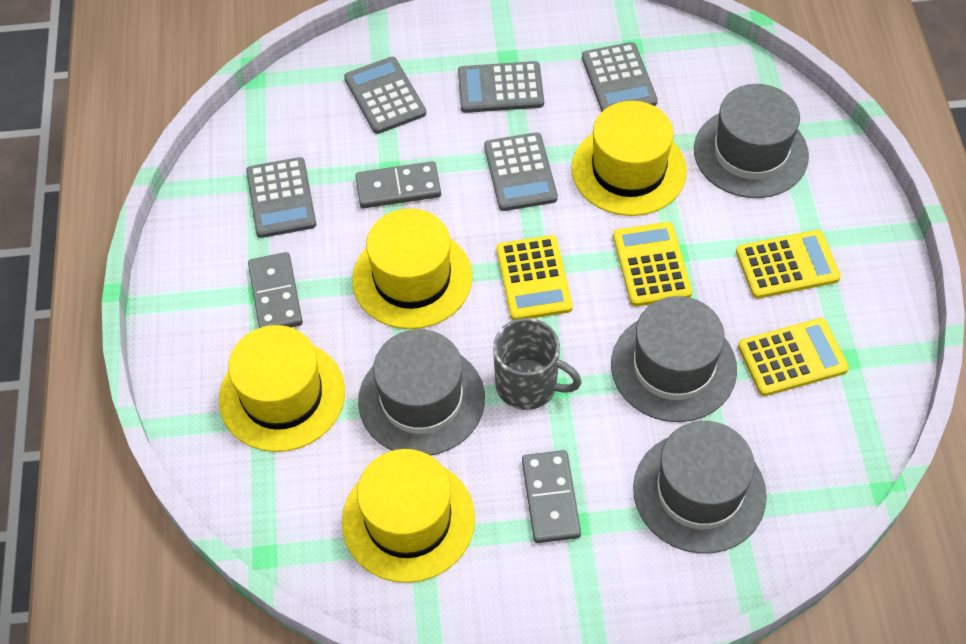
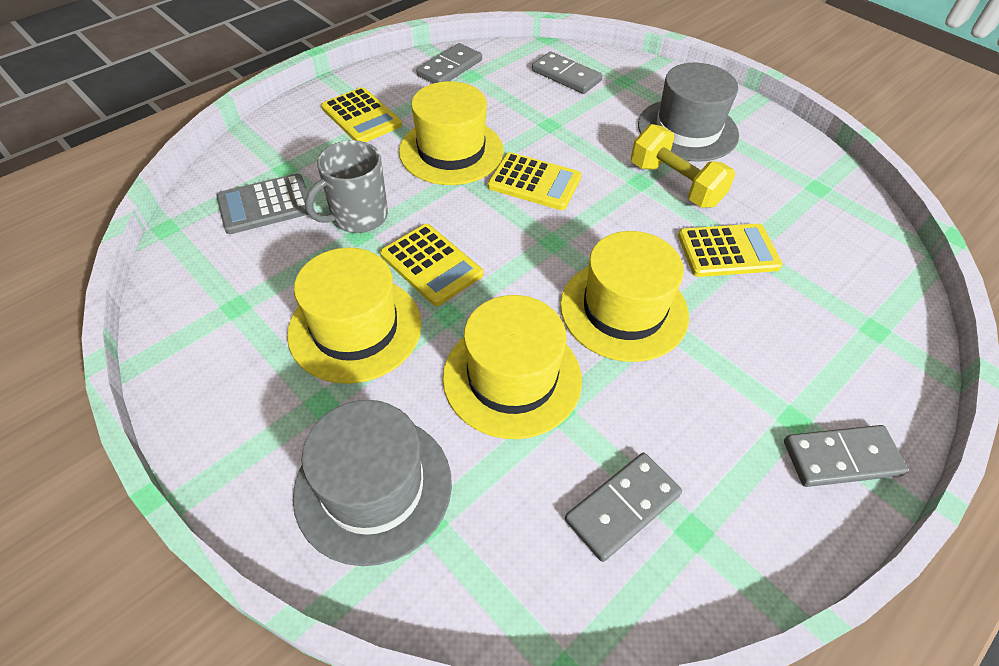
grey calculator: [246,157,316,238] [344,57,426,134] [458,61,544,113] [484,132,558,211] [582,42,658,112] = 5 -> [217,174,308,234] = 1
grey domino: [248,252,303,328] [355,161,441,208] [522,450,581,543] = 3 -> [416,43,482,83] [532,51,603,94] [565,453,682,562] [784,425,908,487] = 4
grey hat: [358,329,485,455] [611,296,737,422] [633,421,767,554] [694,84,809,198] = 4 -> [293,400,452,566] [638,63,739,162] = 2
yellow dumbbell: none = 0 -> [631,124,735,207] = 1

